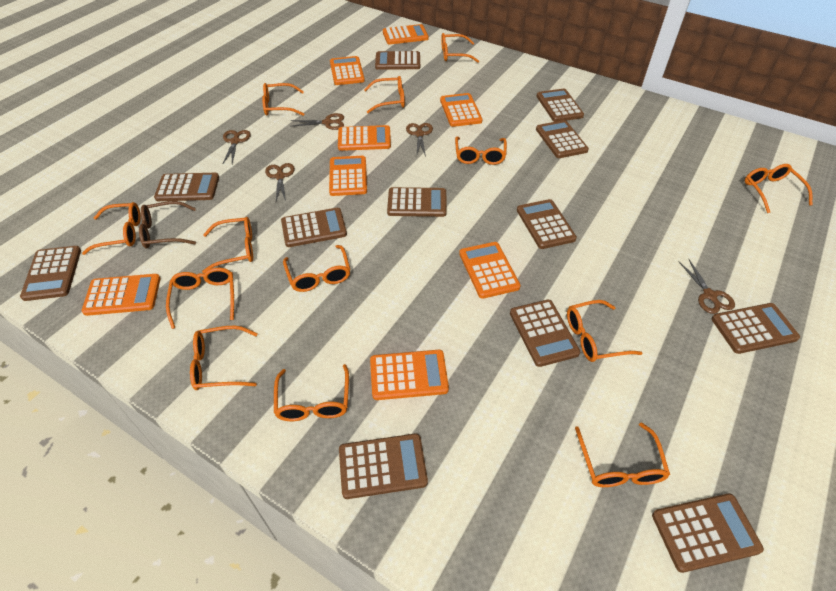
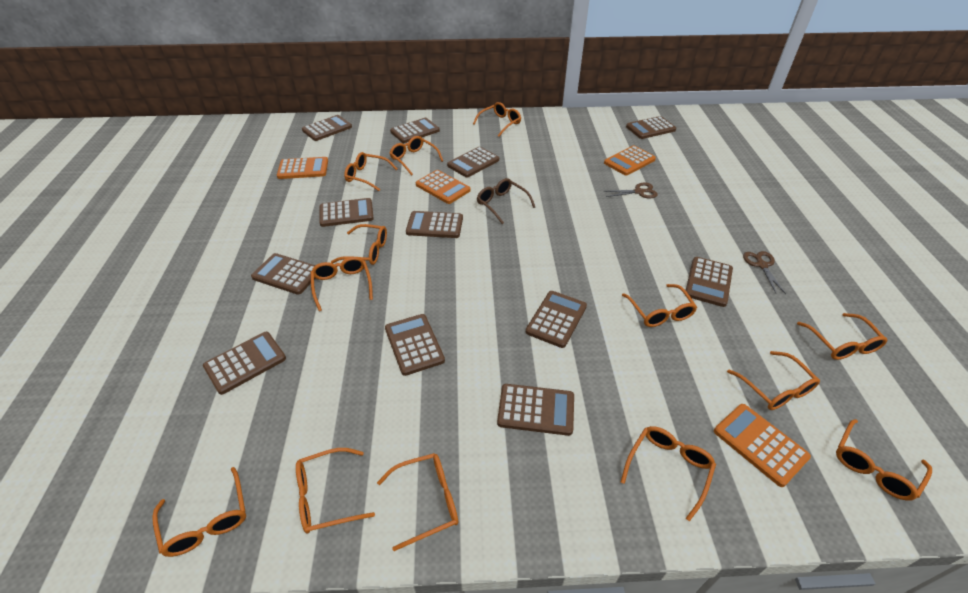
brown scissors: [223,130,251,164] [265,163,295,201] [290,113,344,130] [406,123,433,157] [678,258,735,314] = 5 -> [603,183,658,198] [743,251,786,294] = 2
orange calculator: [81,274,160,316] [329,156,367,196] [330,56,365,85] [338,125,391,151] [370,350,449,400] [383,24,429,45] [440,93,482,127] [459,242,521,299] = 8 -> [277,157,328,179] [416,170,471,204] [604,146,656,176] [714,404,811,487] = 4

